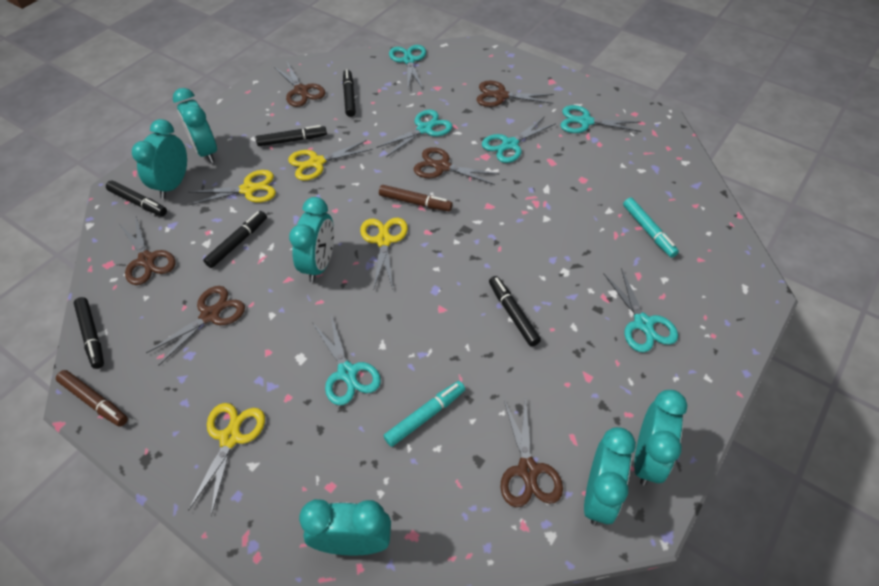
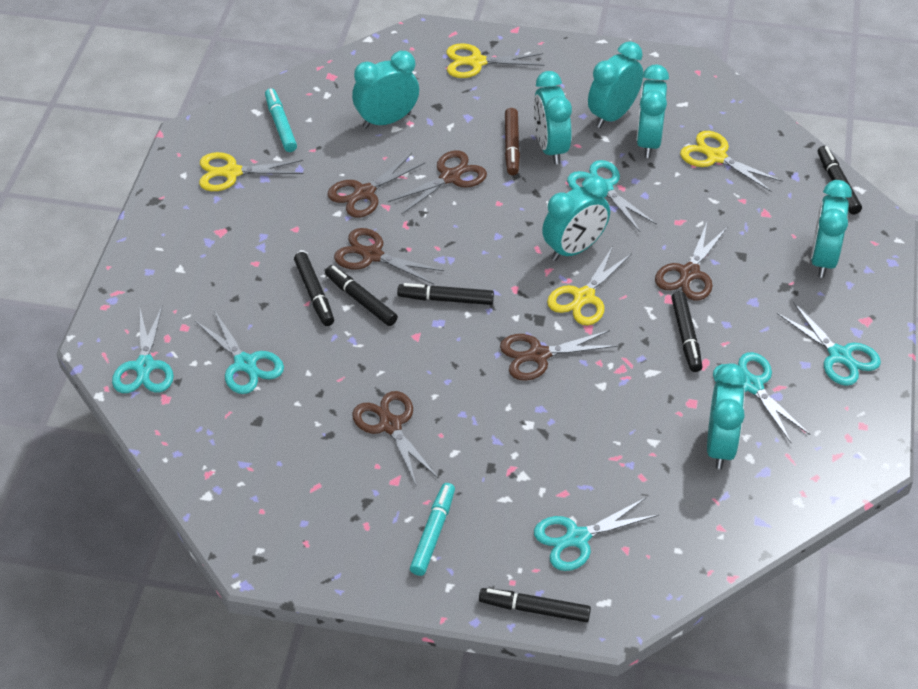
brown marker: [56,370,128,427] [379,185,453,211] = 2 -> [505,108,520,175] = 1
turquoise clock: [132,119,187,199] [173,88,217,163] [289,197,334,282] [299,499,391,555] [584,427,636,525] [634,390,687,485] = 6 -> [352,51,419,129] [534,71,572,165] [542,175,610,261] [588,41,643,128] [636,64,669,158] [707,363,747,469] [811,180,852,278] = 7

